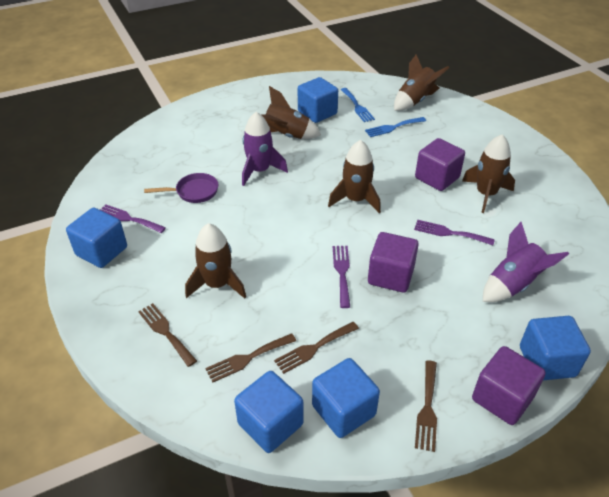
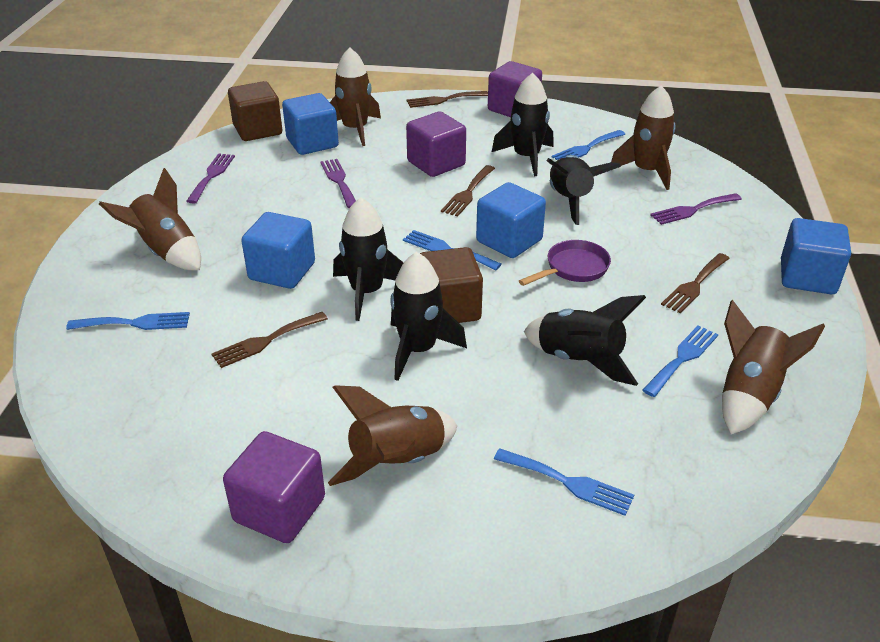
black rocket: none = 0 -> [333,197,404,321] [390,252,467,381] [492,73,554,176] [524,295,646,386] [546,155,621,225] = 5
blue cube: [66,208,127,268] [234,371,303,453] [298,77,338,123] [312,358,380,438] [520,316,591,380] = 5 -> [241,212,315,289] [282,93,339,155] [476,182,546,258] [781,218,851,294] = 4
blue fork: [341,88,375,122] [365,117,426,137] = 2 -> [66,312,190,330] [403,230,501,270] [494,448,634,516] [552,130,625,160] [642,325,718,397] = 5
brown cube: none = 0 -> [228,81,282,141] [420,247,483,323] = 2
purple rocket: [242,112,288,186] [483,222,569,302] = 2 -> none = 0

